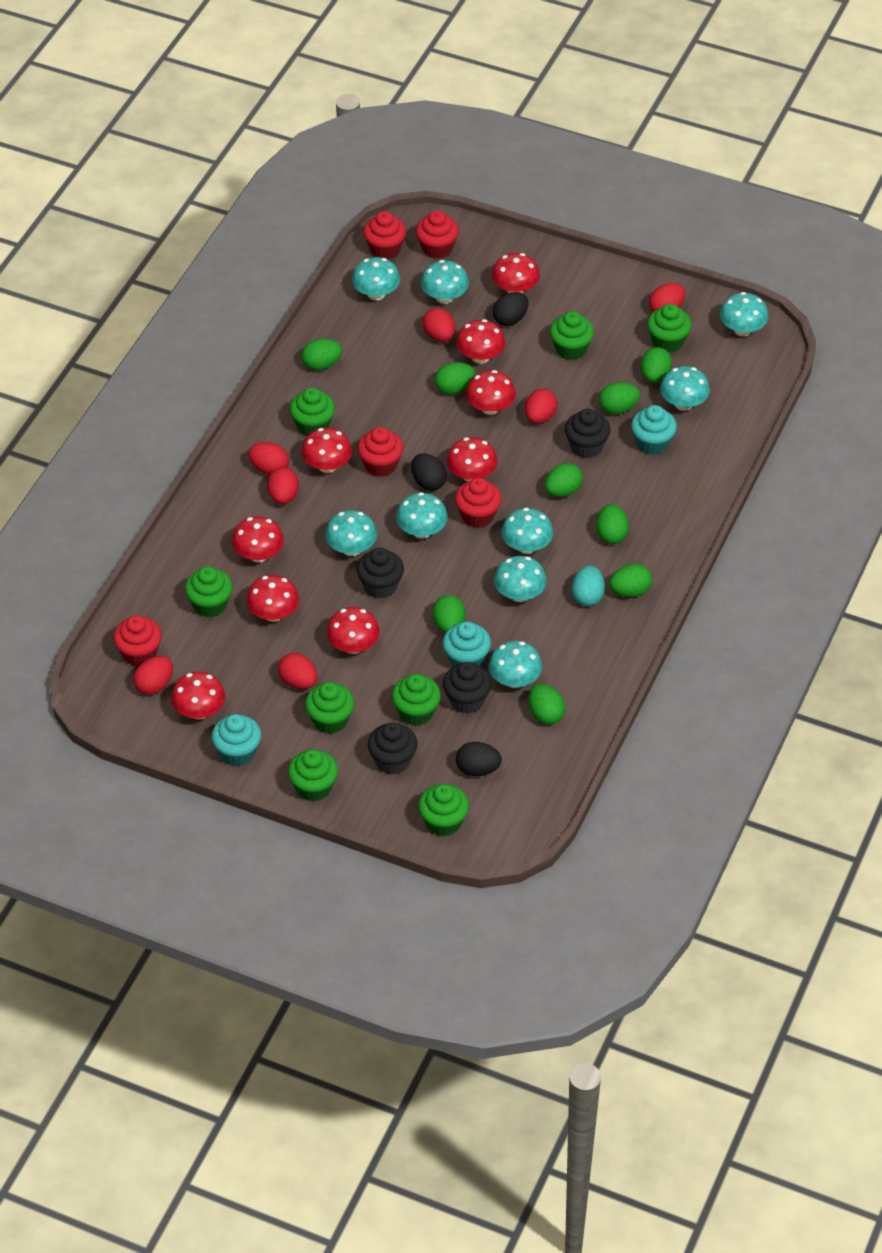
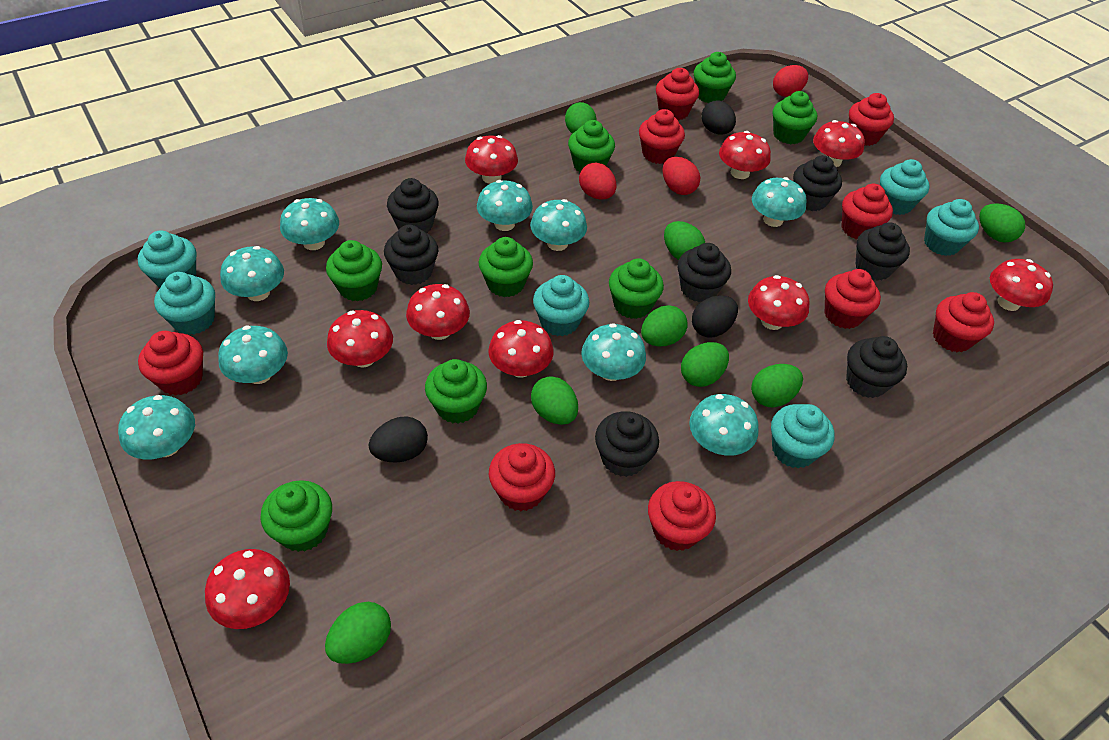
black cupcake: [356,548,404,598] [368,722,418,774] [443,662,492,713] [565,409,610,458] = 4 -> [384,225,438,285] [387,178,439,233] [595,411,659,477] [677,243,731,302] [793,155,842,211] [846,336,907,398] [856,222,910,281] = 7
green egg: [301,339,342,371] [432,595,466,633] [435,362,475,395] [528,684,565,725] [545,463,583,497] [596,504,629,544] [599,382,640,414] [609,564,652,597] [640,347,672,383] = 9 -> [325,602,391,664] [531,376,578,425] [565,102,596,133] [641,305,688,346] [664,221,705,260] [681,342,729,387] [751,364,803,407] [979,203,1025,243] = 8
red cupcake: [113,615,162,666] [358,427,404,477] [363,211,406,259] [416,211,459,259] [455,478,501,528] = 5 -> [138,331,203,396] [489,443,555,511] [639,109,685,164] [648,481,716,551] [656,68,699,120] [825,269,881,329] [841,184,893,239] [849,93,894,146] [933,292,994,352] = 9
red egg: [133,656,173,695] [248,442,289,475] [267,467,299,504] [278,653,317,689] [423,308,455,342] [525,389,558,424] [649,283,685,312] = 7 -> [579,163,617,200] [663,157,700,195] [773,65,808,97] = 3
turquoise cupcake: [211,714,261,766] [443,621,491,666] [631,405,677,455] = 3 -> [138,230,197,288] [154,272,215,335] [533,275,589,336] [771,404,835,468] [880,159,930,215] [924,199,979,256] = 6
turquoise egg: [572,566,605,606] = 1 -> none = 0

